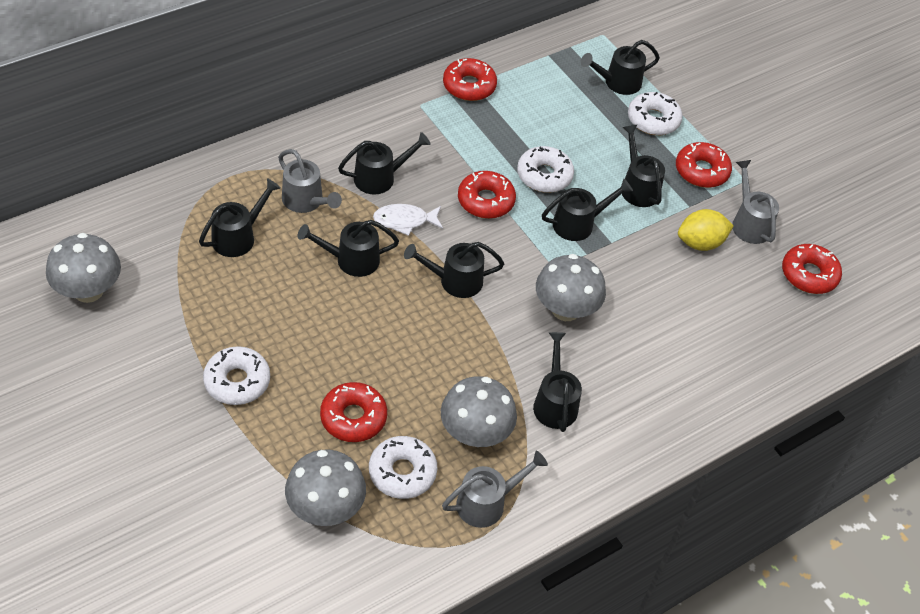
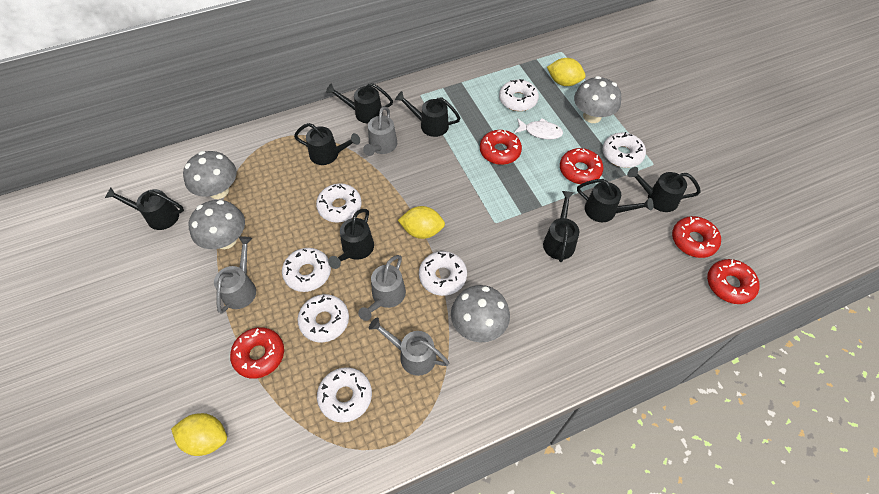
grey watering can: [278,149,342,213] [442,451,548,528] [732,160,779,244] = 3 -> [214,236,256,314] [358,255,406,321] [363,107,397,156] [369,317,449,376] = 4
white donut: [203,346,270,405] [369,436,437,499] [517,146,574,193] [628,92,683,135] = 4 -> [282,248,331,292] [298,294,349,342] [316,183,362,223] [317,367,372,423] [419,251,467,296] [499,79,539,111] [603,132,646,168] = 7
yellow lemon: [678,209,734,251] = 1 -> [171,413,227,456] [398,206,445,239] [547,58,586,86] = 3

